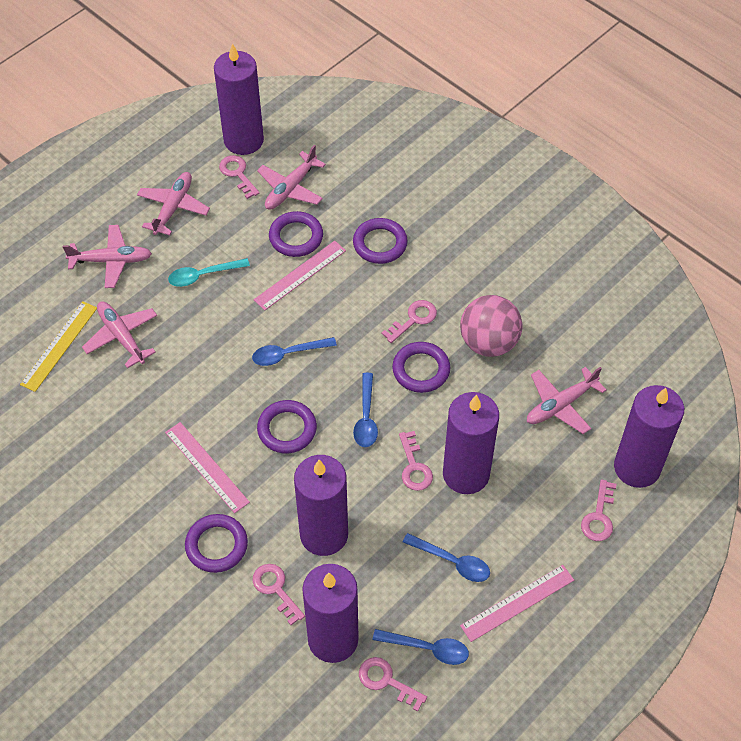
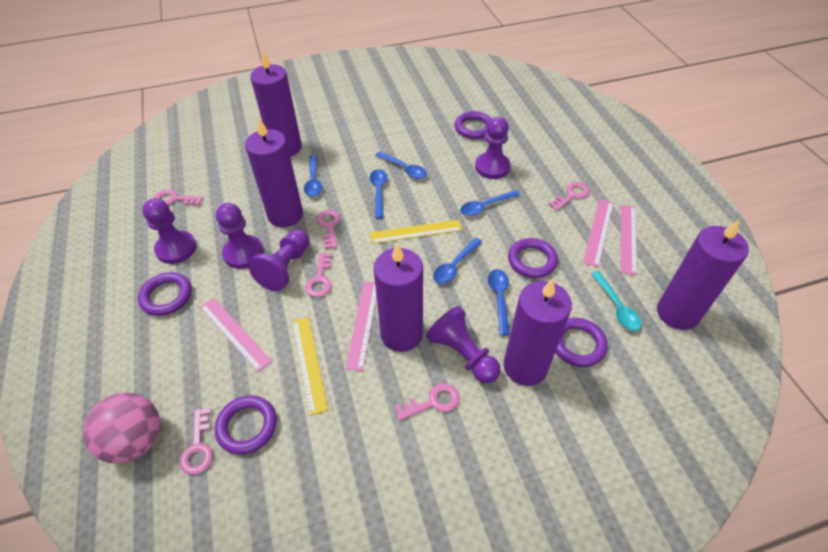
blue spoon: [252,337,337,366] [353,373,378,447] [373,629,469,665] [403,533,490,582] = 4 -> [304,155,322,197] [370,169,387,219] [375,151,427,179] [433,238,482,284] [460,190,520,216] [488,269,510,336] = 6
pink plane: [63,225,152,288] [82,301,157,368] [137,172,210,236] [257,145,326,210] [527,367,606,434] = 5 -> none = 0
pink ruler: [165,422,250,513] [254,241,346,310] [460,565,574,642] = 3 -> [200,298,272,372] [346,282,377,371] [583,199,614,267] [621,205,637,275] = 4
purple pawn: none = 0 -> [142,198,196,264] [216,203,264,269] [248,229,309,291] [426,306,501,384] [475,117,511,179] = 5
yellow ruler: [20,301,97,392] = 1 -> [292,317,328,415] [370,220,462,244] = 2

